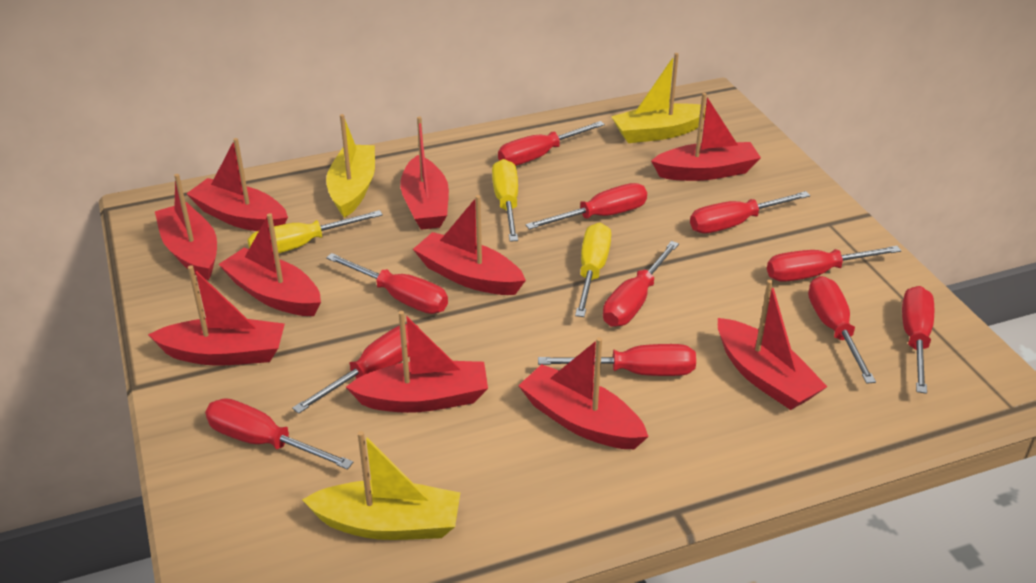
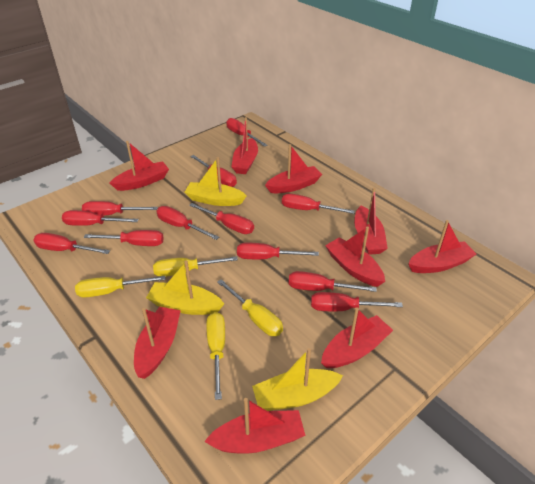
red boat: [148,265,285,366] [155,174,217,280] [186,138,288,231] [218,213,321,316] [346,311,488,413] [400,116,449,230] [413,195,526,295] [518,337,649,449] [651,93,761,181] [718,280,828,410] = 10 -> [110,141,169,191] [134,307,181,379] [204,398,306,454] [231,117,258,174] [265,144,322,193] [321,308,393,368] [325,226,385,287] [354,188,388,255] [408,220,476,273] = 9
red screwdriver: [205,398,353,470] [292,324,410,414] [326,253,448,314] [498,121,605,166] [525,183,647,230] [538,344,696,376] [603,241,679,327] [690,191,810,233] [767,246,901,282] [808,276,876,384] [902,286,934,394] = 11 -> [33,233,110,254] [62,210,139,226] [82,201,157,216] [84,230,164,246] [156,206,219,240] [189,203,254,234] [190,155,237,187] [226,118,268,147] [237,243,319,259] [282,194,355,214] [288,271,377,292] [311,292,403,311] = 12
yellow screwdriver: [247,210,383,254] [492,159,518,242] [575,223,611,317] = 3 -> [75,276,166,297] [153,256,238,277] [206,312,225,400] [217,279,283,336] = 4

